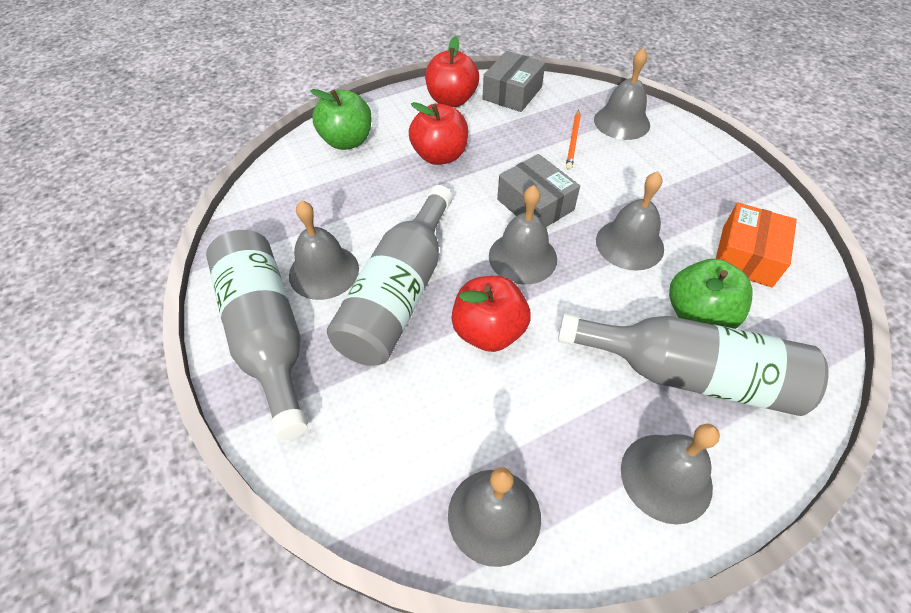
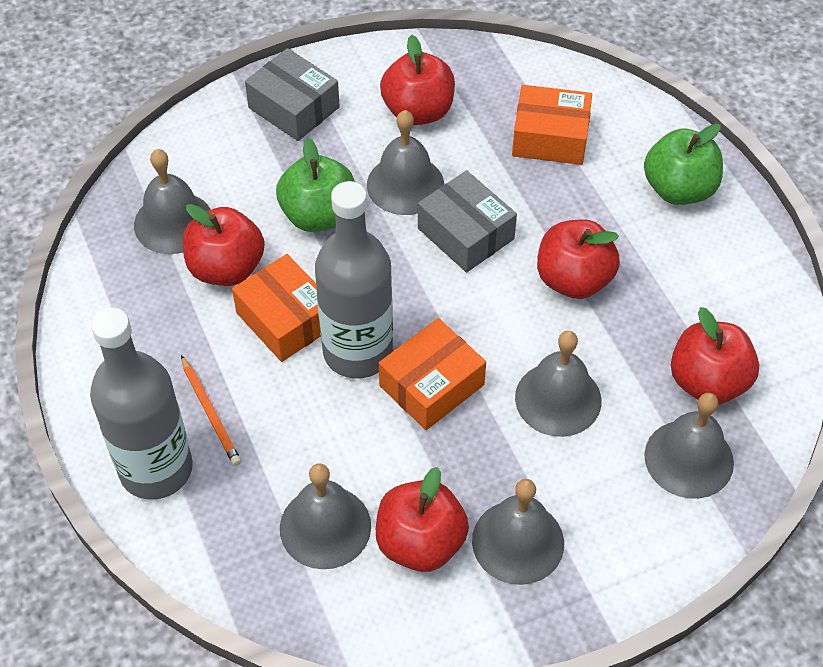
grey bottle: [206,230,308,440] [327,185,452,366] [558,314,829,416] = 3 -> [90,308,193,500] [315,181,393,379] = 2
orange box: [716,203,797,287] = 1 -> [232,254,321,362] [379,318,486,430] [512,85,592,165] = 3
red apple: [409,102,468,165] [425,36,479,107] [452,276,531,352] = 3 -> [183,204,264,286] [376,467,469,572] [380,35,455,125] [537,219,620,299] [671,307,759,404] = 5

